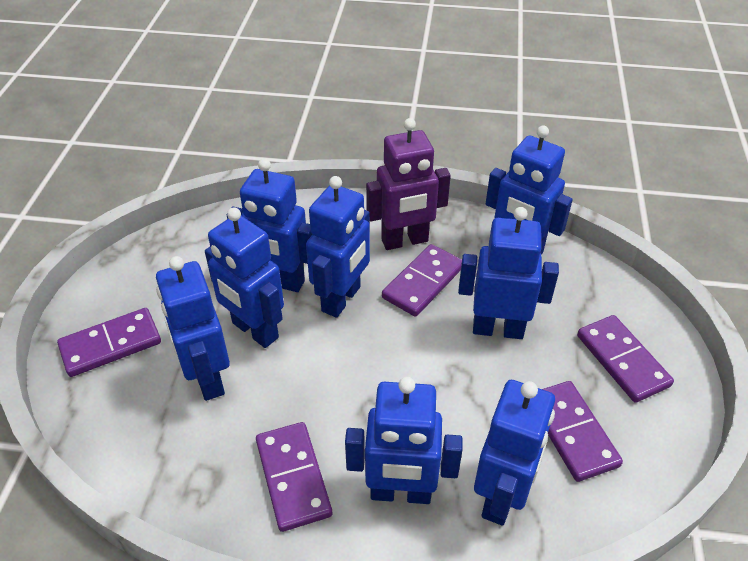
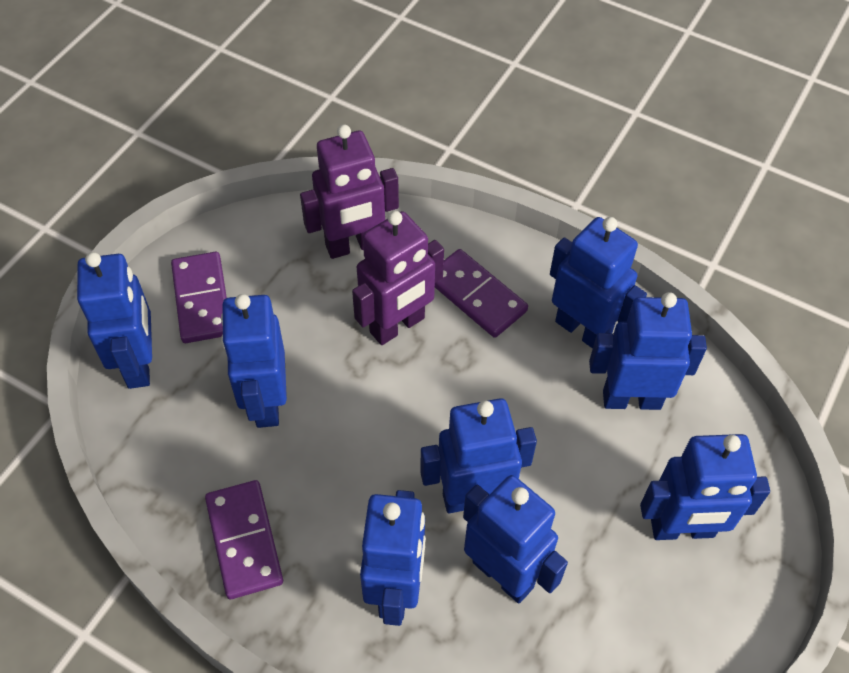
purple domino: [57,308,161,377] [256,422,332,532] [382,244,462,317] [542,381,623,482] [577,315,674,403] = 5 -> [171,252,227,343] [205,480,283,599] [435,249,528,338] = 3
purple robot: [366,118,451,250] = 1 -> [300,124,399,259] [352,211,444,345] = 2

